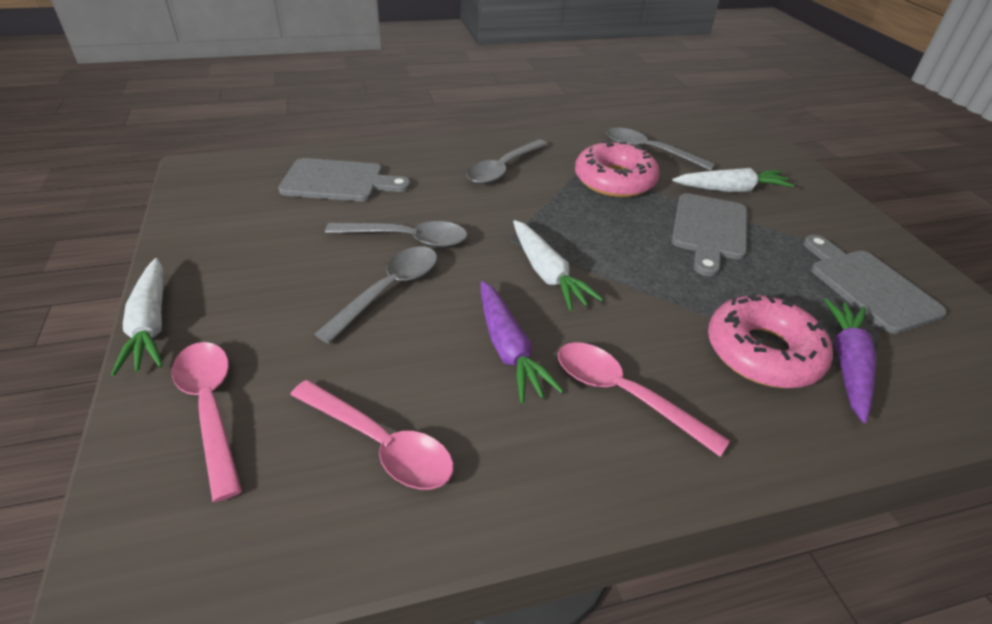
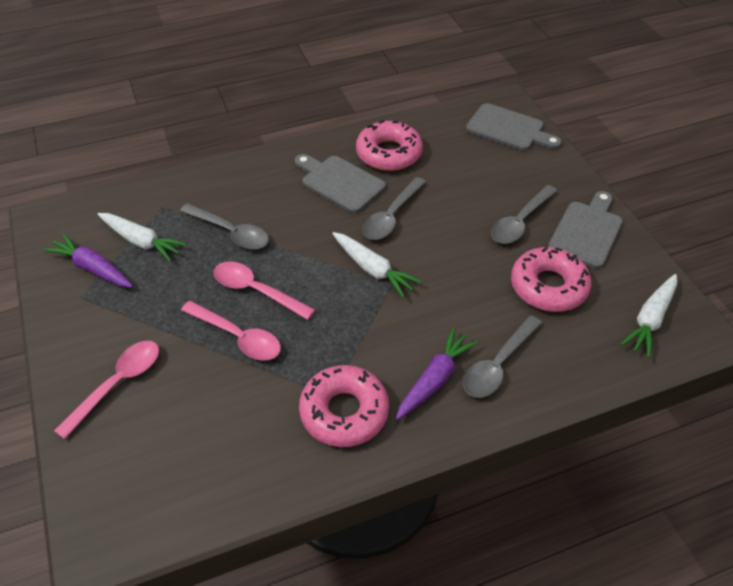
pink donut: [575,141,660,197] [708,293,833,388] = 2 -> [299,365,389,447] [356,120,423,171] [511,247,591,312] = 3

